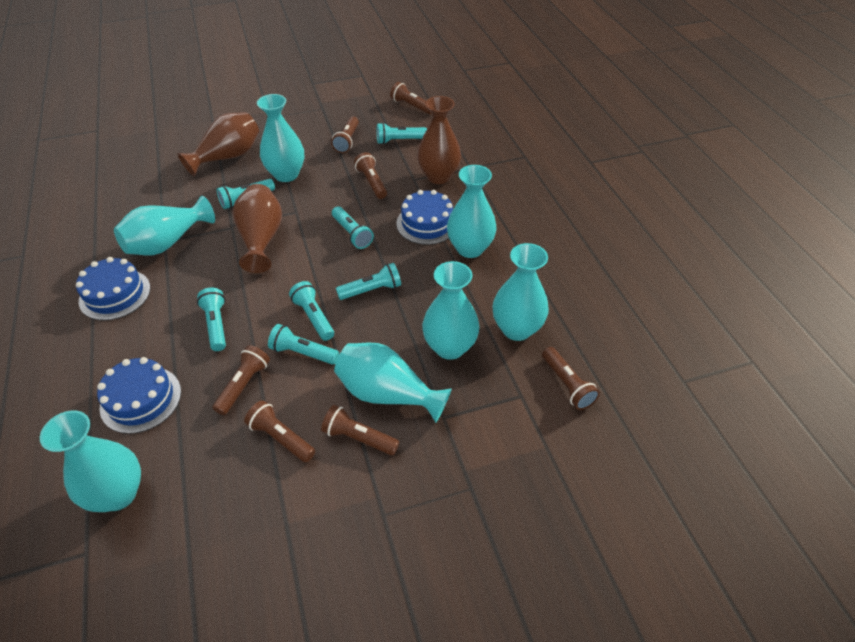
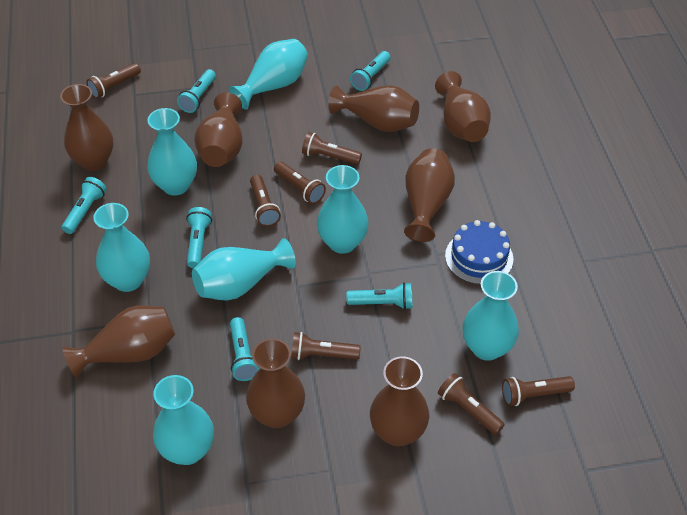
blue cake: [76,257,150,321] [97,357,181,434] [396,190,453,245] = 3 -> [445,220,513,285] = 1
brown vase: [177,112,259,177] [232,184,282,273] [417,96,461,184] = 3 -> [60,84,113,171] [63,305,175,379] [194,92,243,167] [246,338,305,428] [328,85,419,132] [370,356,429,446] [404,148,455,242] [435,71,491,142] = 8
turquoise flashlight: [197,288,226,351] [216,179,275,209] [268,324,339,365] [289,281,334,341] [332,207,374,249] [336,263,401,300] [377,123,427,144] = 7 -> [62,177,107,234] [177,69,216,113] [186,207,212,268] [230,317,259,381] [346,282,412,310] [350,51,391,91] = 6

